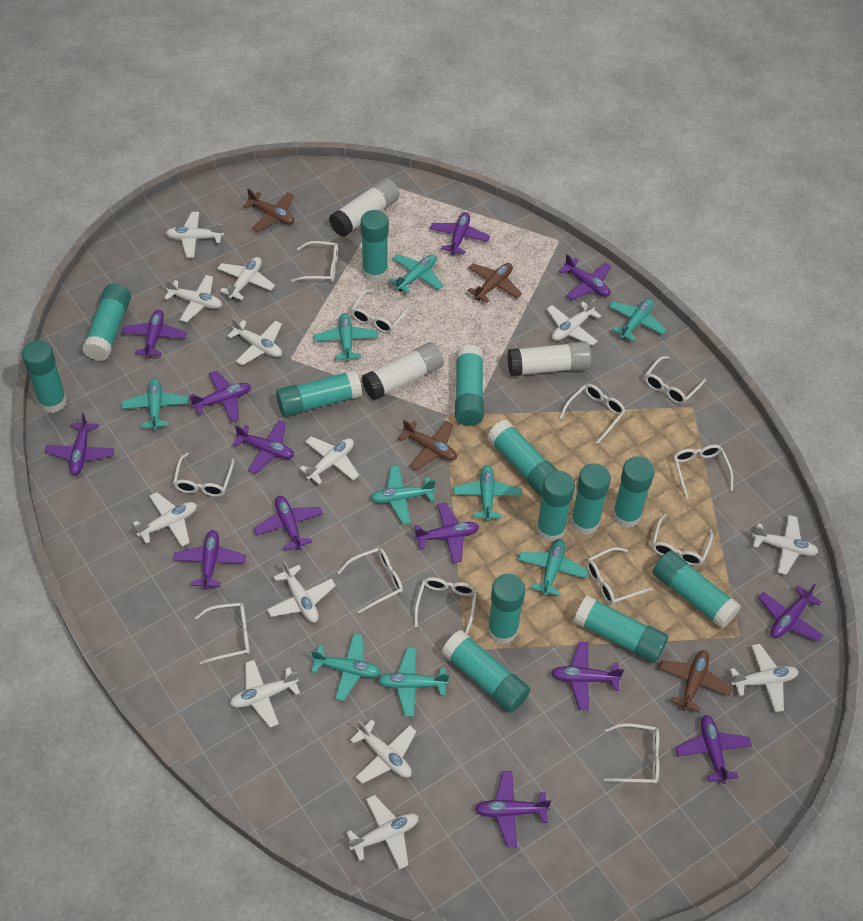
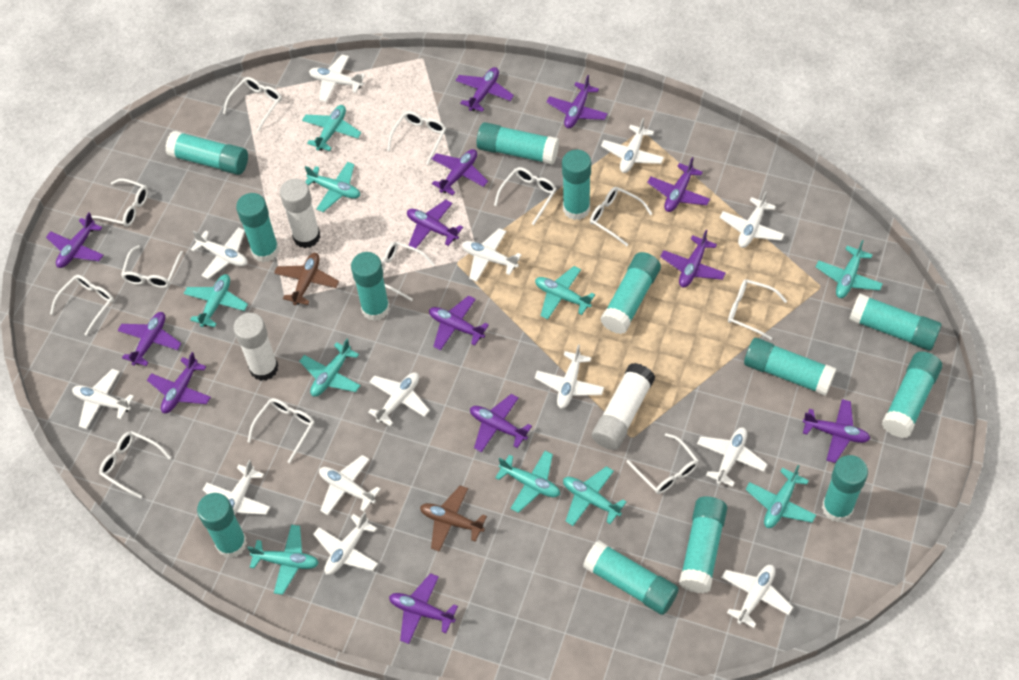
brown plane: [243,189,295,232] [398,420,457,470] [467,263,522,303] [659,650,732,712] = 4 -> [274,253,339,305] [420,485,487,552] = 2
turquoise plane: [121,378,188,430] [311,633,381,701] [314,313,378,362] [371,465,435,524] [378,647,449,717] [389,254,444,294] [453,465,522,522] [518,539,589,596] [608,299,667,342] = 9 -> [184,274,248,327] [247,525,319,595] [299,339,361,397] [302,105,361,151] [305,162,360,212] [495,451,560,513] [535,266,595,319] [563,466,626,526] [745,465,816,528] [816,240,883,298] = 10

